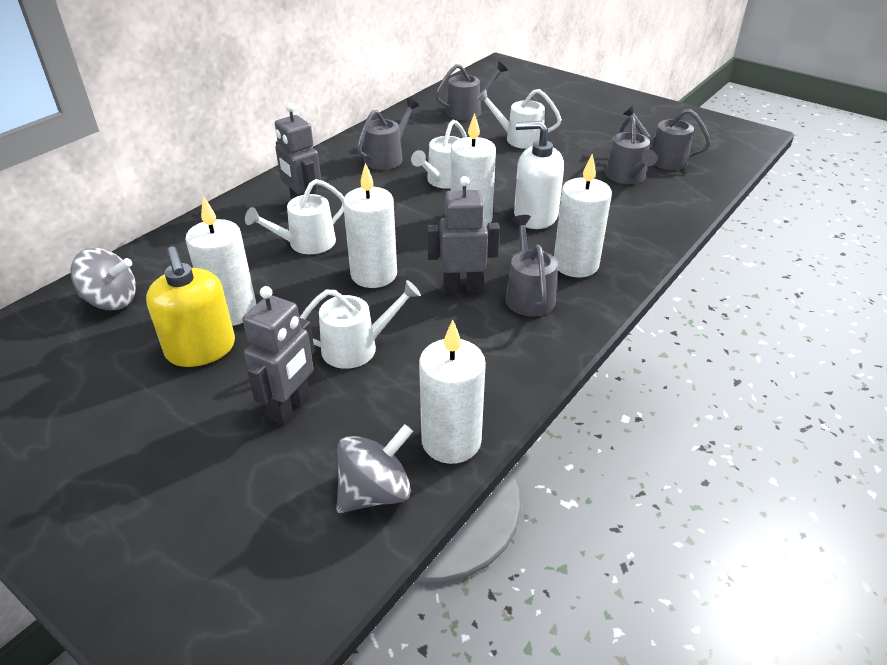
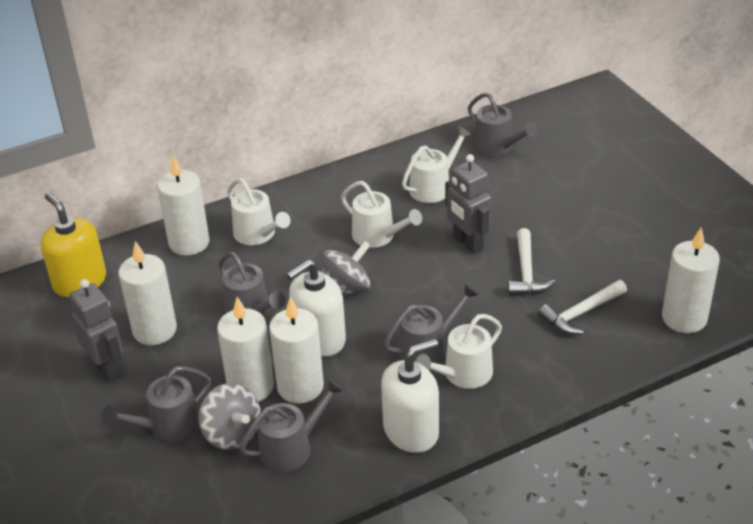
grey robot: [243,286,315,425] [275,103,321,200] [427,176,500,294] = 3 -> [69,279,123,382] [445,154,491,254] = 2
white hammer: none = 0 -> [508,228,555,295] [539,280,627,335] = 2
white soap dispenser: [514,121,564,229] = 1 -> [287,259,346,357] [381,339,439,453] = 2

